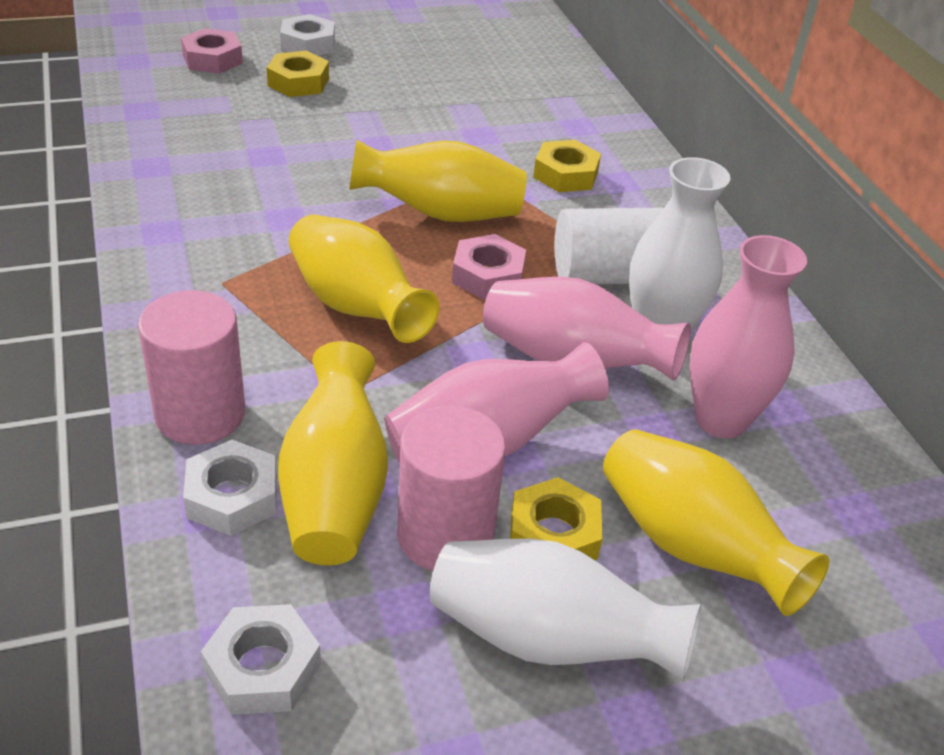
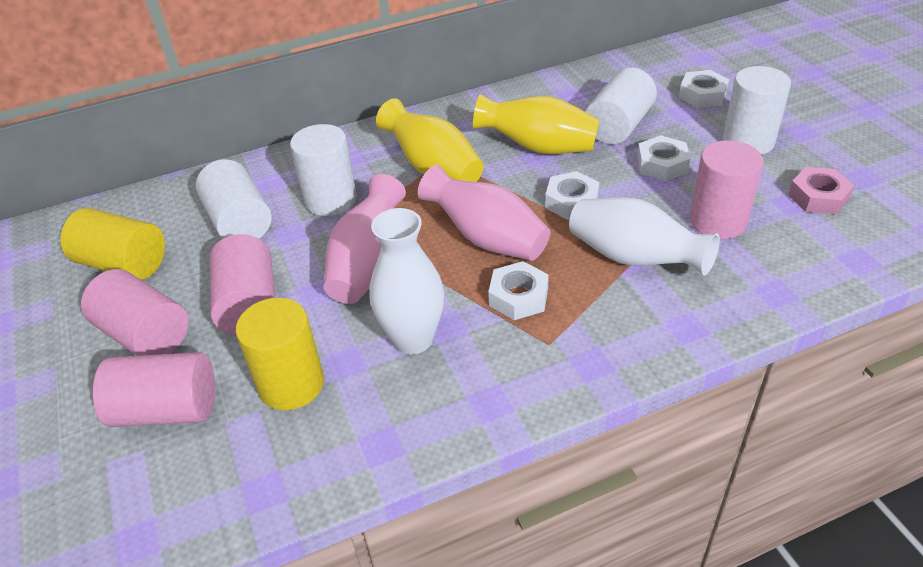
pink cylinder: [138,290,245,445] [397,406,506,571] = 2 -> [81,269,189,356] [93,352,215,427] [210,234,275,335] [690,140,764,239] = 4
pink nut: [181,28,243,74] [452,234,526,300] = 2 -> [788,167,854,215] = 1
pink vase: [385,342,609,464] [483,276,691,381] [690,235,807,438] = 3 -> [324,174,406,304] [418,165,550,261] = 2
white cylinder: [555,208,664,285] = 1 -> [196,159,272,239] [290,124,357,216] [585,68,657,144] [723,66,791,155] = 4
white nut: [183,440,277,536] [201,604,321,715] [280,14,335,56] = 3 -> [488,261,549,320] [545,171,599,220] [637,135,690,181] [679,70,729,108] = 4
yellow cylinder: none = 0 -> [60,208,165,280] [236,298,324,410] = 2
yellow nut: [267,51,329,97] [510,477,602,560] [533,140,601,192] = 3 -> none = 0
yellow vase: [278,341,388,565] [289,214,440,343] [349,140,527,222] [603,429,829,616] = 4 -> [376,98,484,182] [473,94,600,154] = 2

